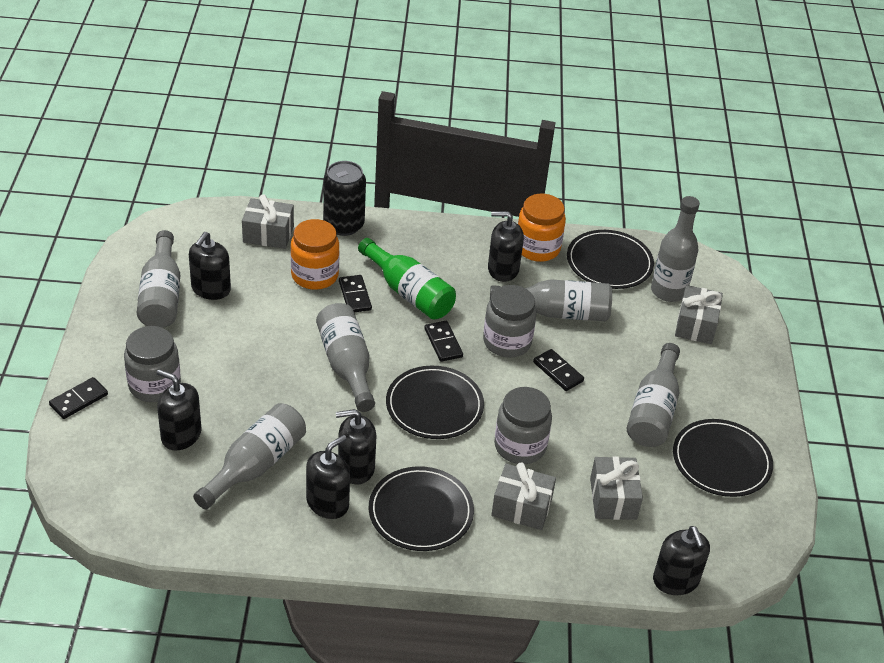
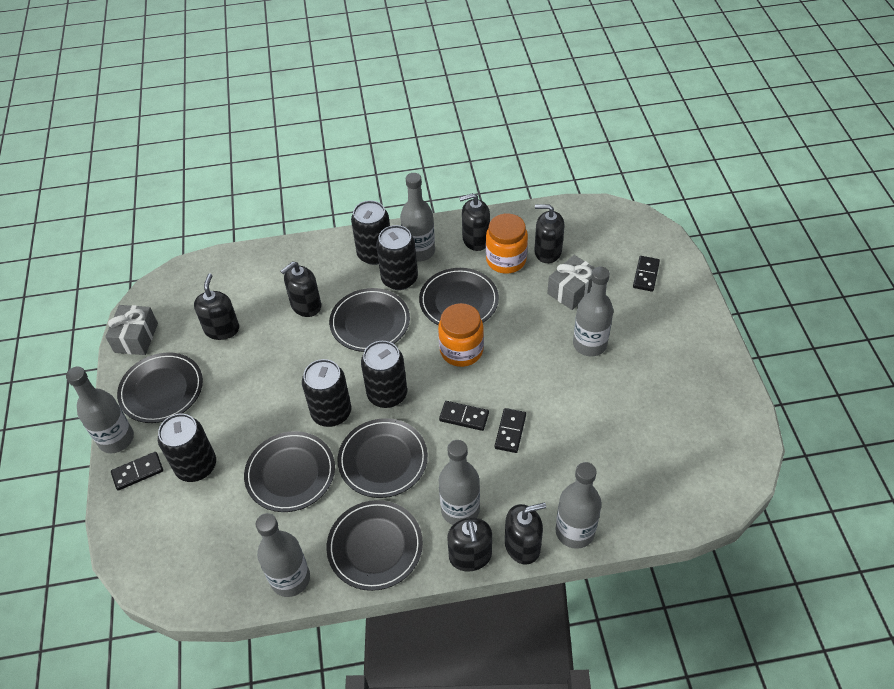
black can: [323,161,366,236] = 1 -> [158,414,216,482] [302,359,351,427] [351,201,390,265] [361,341,407,408] [376,225,418,290] = 5
black plate: [369,466,474,551] [386,366,484,439] [567,230,654,289] [673,419,773,497] = 4 -> [117,352,203,423] [244,431,335,512] [327,500,423,591] [329,288,410,352] [337,418,428,498] [419,268,499,325] = 6
green bottle: [358,238,456,319] = 1 -> none = 0
grey gift: [242,194,294,249] [491,462,556,530] [590,456,643,520] [675,285,723,344] = 4 -> [105,305,158,355] [547,255,595,310] = 2
grey jar: [124,326,181,402] [483,285,537,357] [494,387,552,464] = 3 -> none = 0

